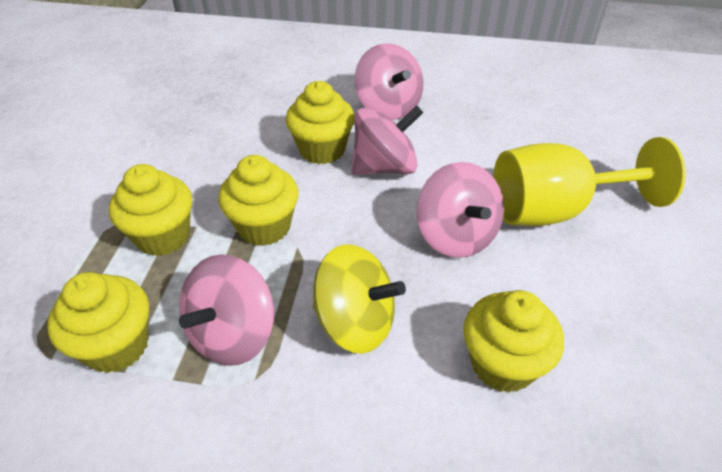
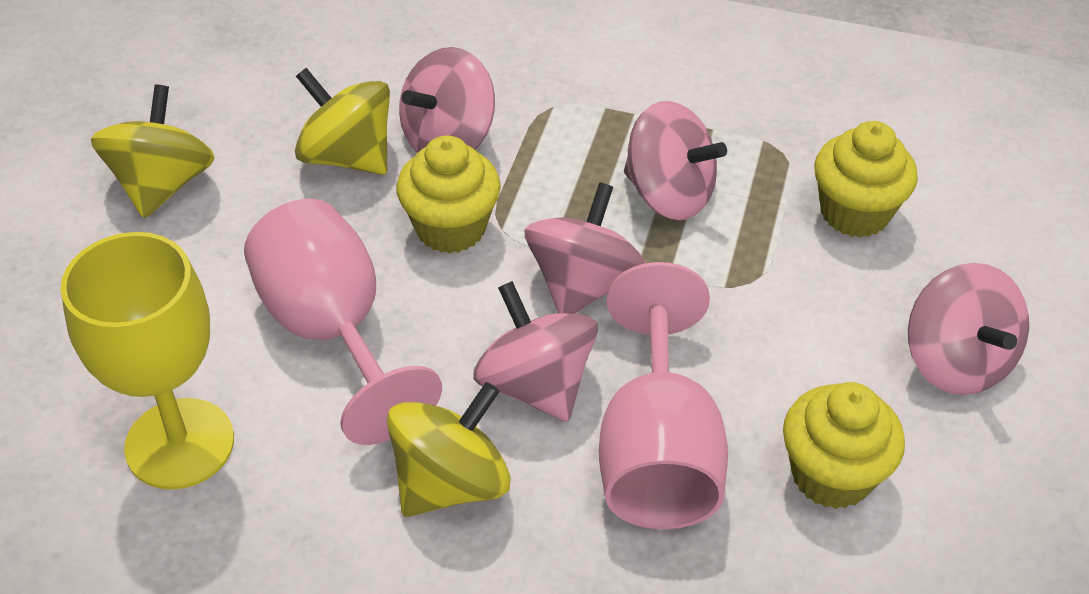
pink goblet: none = 0 -> [244,199,442,445] [599,262,728,529] = 2
pink spinning top: [179,254,274,366] [352,105,423,175] [355,43,423,120] [416,162,504,258] = 4 -> [399,47,495,153] [473,281,598,422] [524,182,645,314] [624,101,727,220] [908,263,1029,395] = 5
yellow cupcake: [47,272,149,373] [109,164,192,256] [218,155,299,246] [286,81,355,164] [464,290,564,393] = 5 -> [396,135,501,253] [783,382,905,509] [814,121,918,238] = 3
yellow spinning top: [313,244,406,354] = 1 -> [91,84,215,218] [295,68,390,175] [387,382,511,517] = 3

